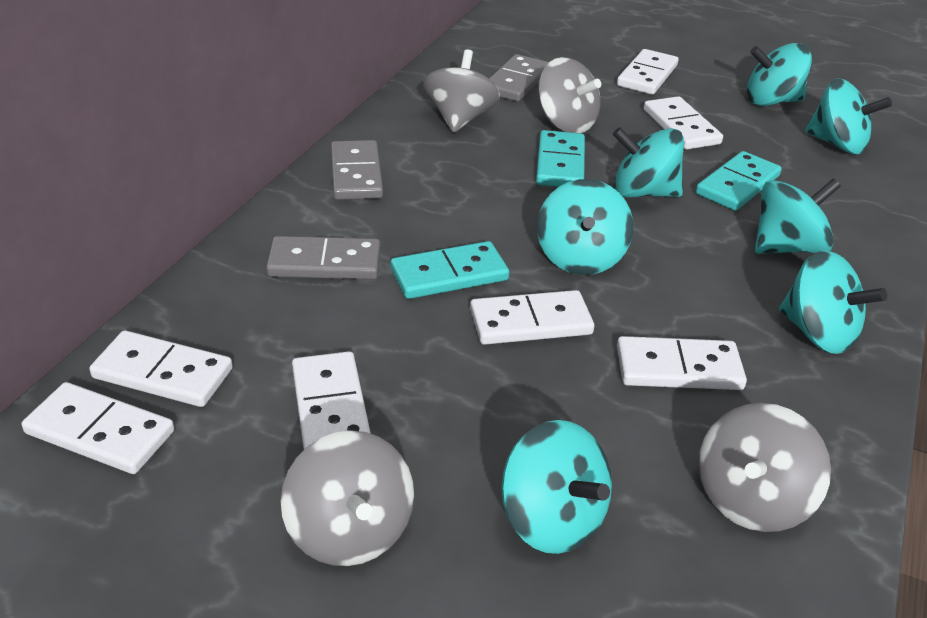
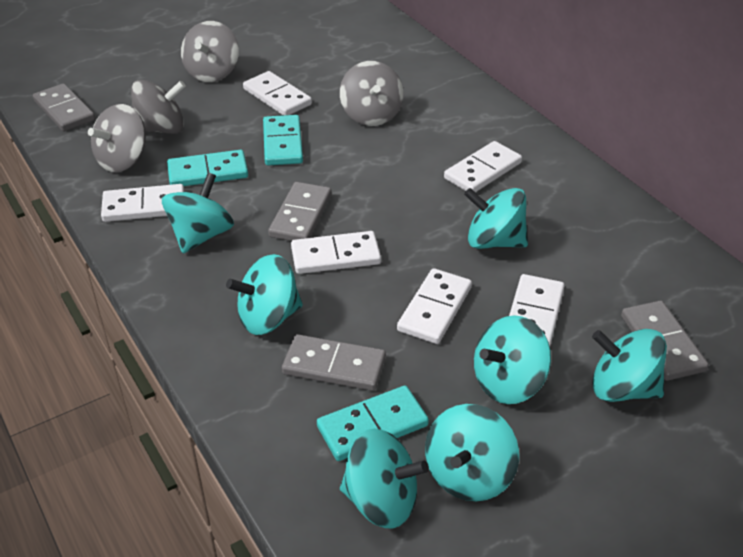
grey domino: [266,236,380,279] [331,140,383,200] [489,54,549,102] = 3 -> [33,84,95,132] [268,182,332,241] [282,334,386,391] [621,301,709,381] = 4
white domino: [21,382,174,474] [89,330,233,407] [292,351,371,449] [470,290,594,345] [617,49,678,95] [617,336,747,390] [644,96,723,150] = 7 -> [101,184,184,222] [243,71,312,115] [291,231,381,274] [397,268,472,344] [444,141,522,192] [509,274,565,346] = 6

